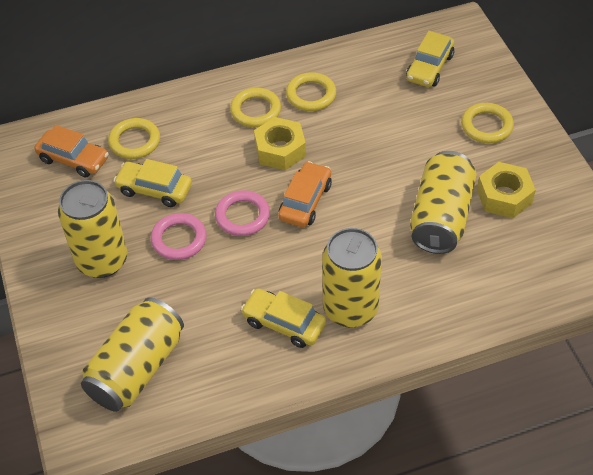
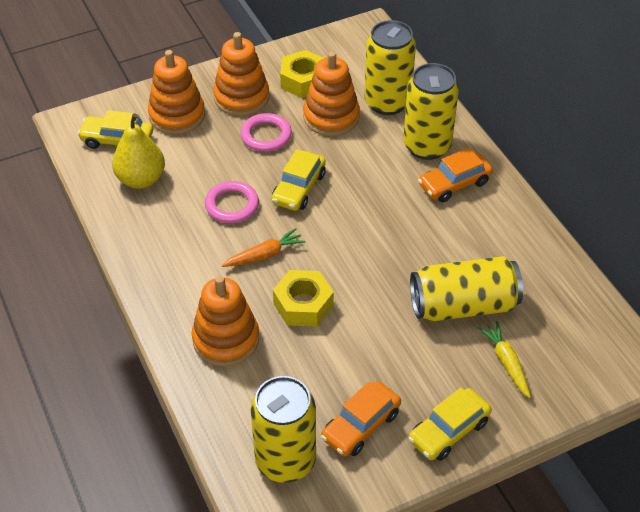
orange carrot: none = 0 -> [222,228,305,267] = 1
orange stacking toy: none = 0 -> [148,50,205,135] [192,276,259,366] [213,32,269,116] [303,51,360,136] = 4
yellow carrot: none = 0 -> [478,321,531,398] = 1
yellow pear: none = 0 -> [112,113,165,189] = 1
yellow ring: [108,118,160,159] [230,88,281,127] [286,72,336,111] [461,103,514,143] = 4 -> none = 0

